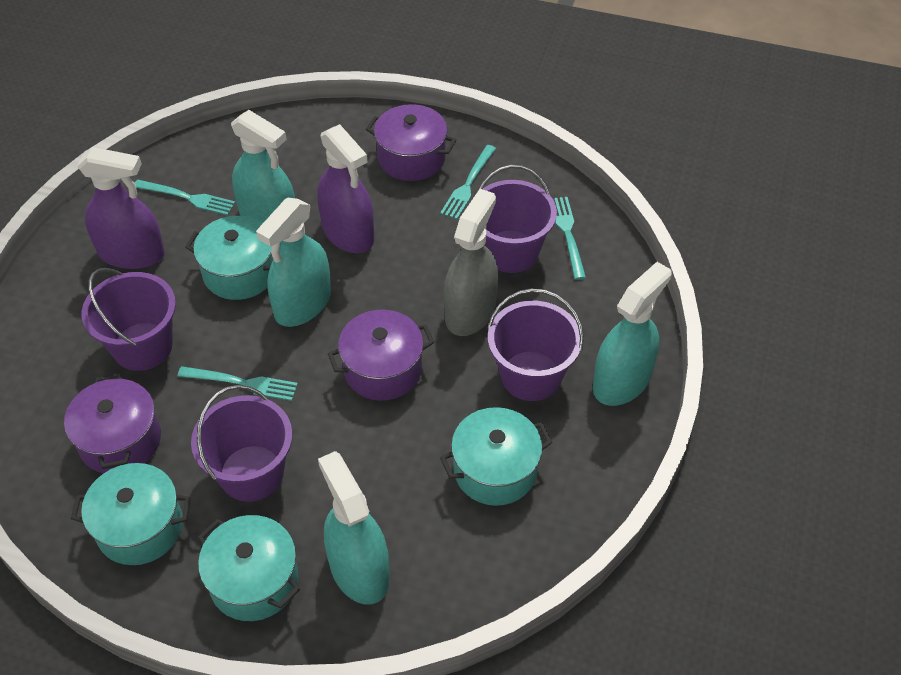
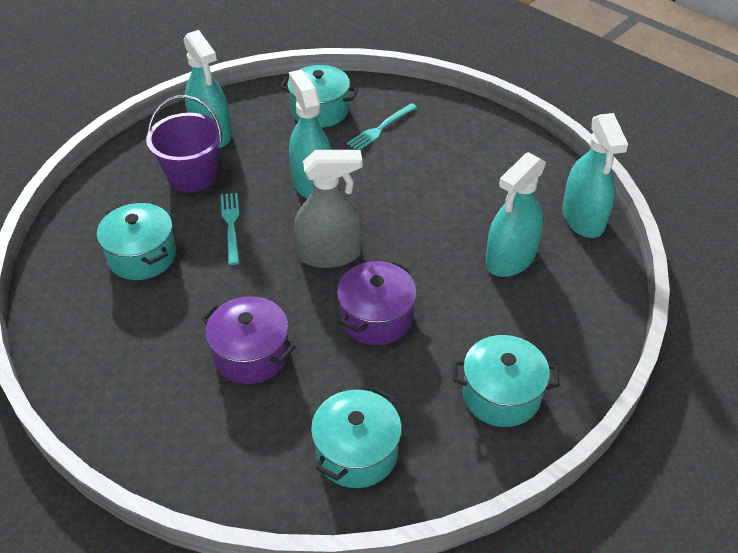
purple bucket: [82,268,176,371] [191,385,292,502] [477,165,557,273] [488,288,584,401] = 4 -> [146,95,222,193] = 1
purple pot: [64,373,161,473] [328,310,434,401] [366,104,456,181] = 3 -> [201,296,295,384] [337,261,417,345] = 2
purple spray bottle: [77,147,165,269] [317,124,374,253] = 2 -> none = 0
turquoise fork: [135,180,236,215] [177,366,298,401] [440,145,496,219] [554,197,586,280] = 4 -> [221,193,240,265] [347,103,417,150] = 2

